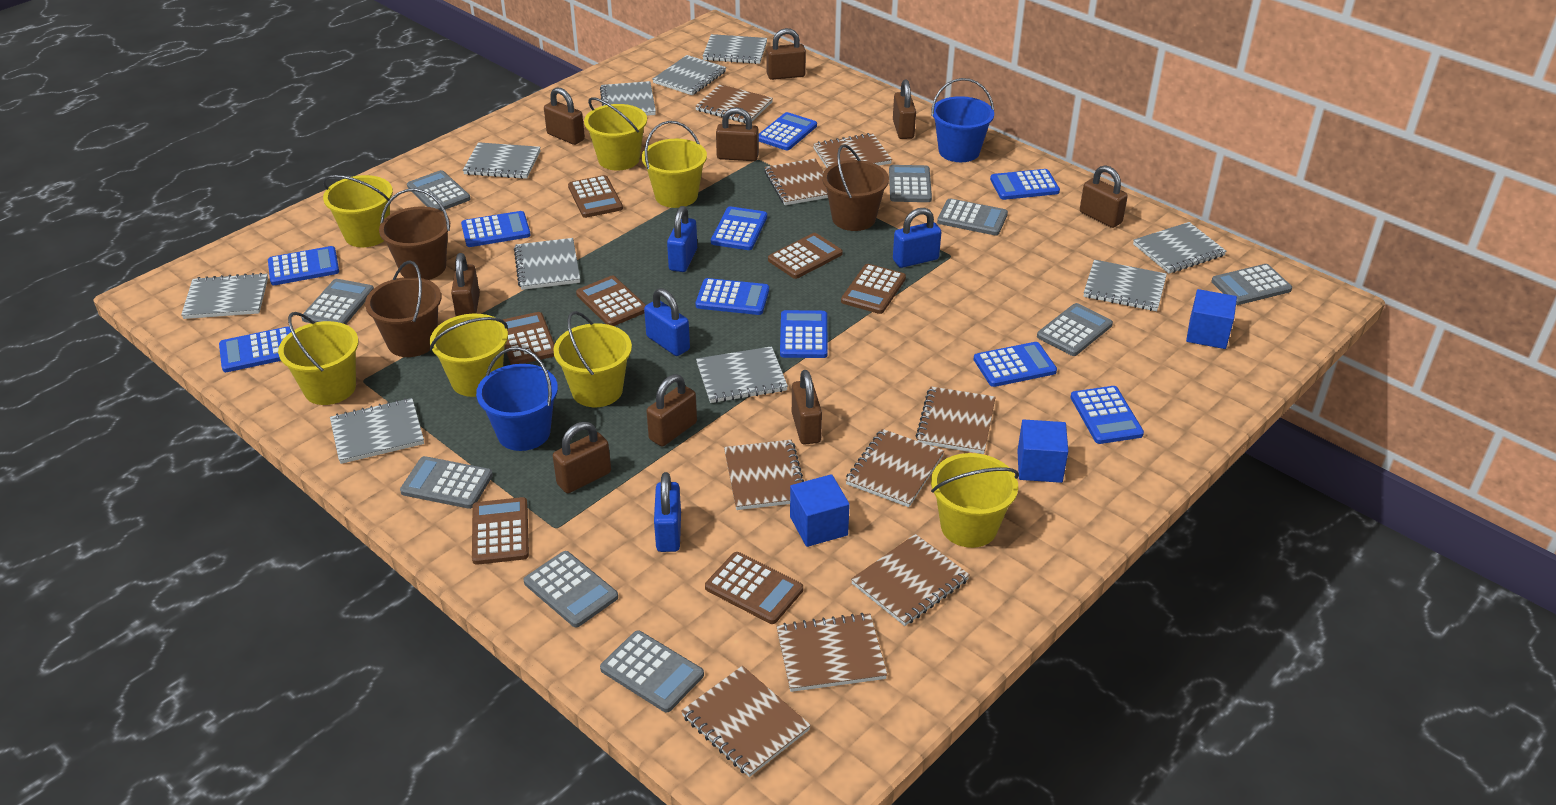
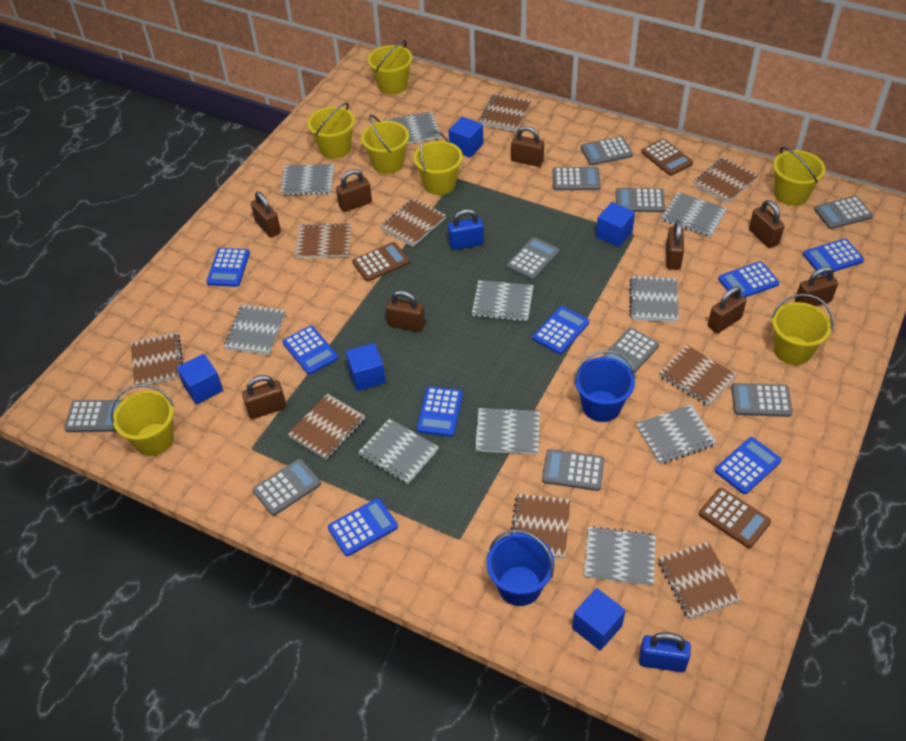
blue calculator: [219,327,291,372] [268,246,339,285] [461,211,531,247] [696,278,769,315] [711,206,767,250] [759,112,817,150] [780,310,828,358] [974,342,1057,387] [990,169,1060,200] [1070,386,1144,444] = 10 -> [206,248,250,287] [283,326,338,375] [328,498,398,556] [417,386,463,437] [533,306,589,354] [715,437,781,494] [718,261,779,298] [803,239,864,275] = 8
blue cube: [790,474,850,547] [1017,419,1068,483] [1186,289,1237,349] = 3 -> [177,354,223,405] [346,343,386,391] [449,117,483,158] [572,588,626,651] [596,202,635,247] = 5
blue padlock: [644,288,690,356] [654,472,681,552] [667,206,697,272] [893,208,941,268] = 4 -> [448,209,484,250] [639,632,691,672] = 2
brown bucket: [365,260,441,357] [379,189,450,280] [822,144,889,231] = 3 -> none = 0
brown calculator: [472,497,529,565] [502,312,555,365] [568,175,623,218] [576,276,646,326] [705,552,803,624] [768,233,843,279] [841,264,906,314] = 7 -> [352,242,410,282] [641,139,693,176] [699,488,771,548] = 3
grey calculator: [301,279,374,324] [400,456,493,509] [407,170,471,211] [524,551,618,627] [600,630,704,712] [889,165,932,202] [937,198,1008,236] [1037,303,1113,356] [1212,264,1292,305] = 9 -> [64,400,123,432] [253,459,321,516] [506,237,560,280] [542,449,605,491] [553,167,601,190] [581,136,633,165] [602,328,659,372] [616,188,665,212] [731,383,793,417] [814,196,873,229] = 10

